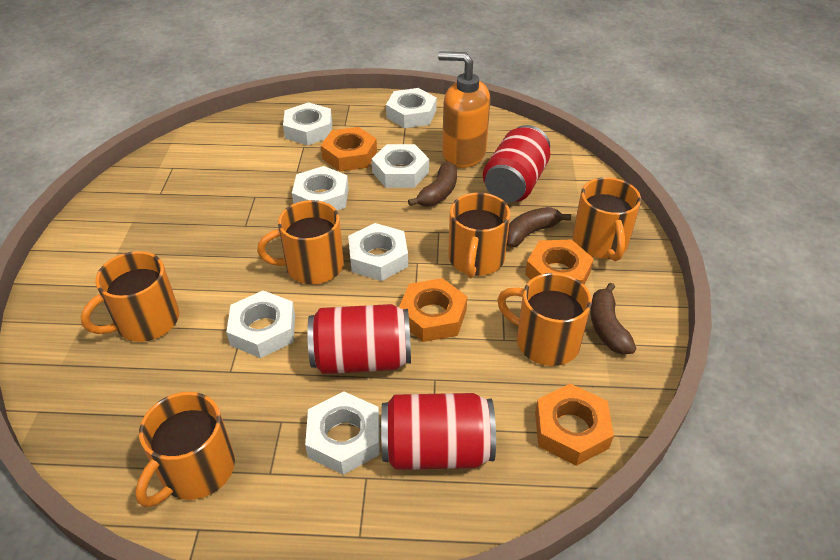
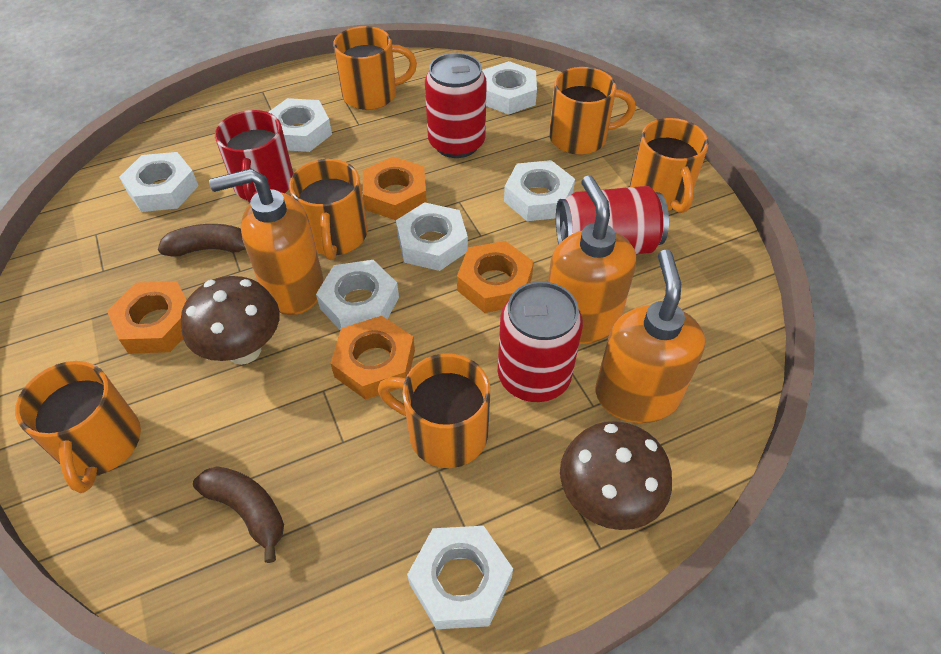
brown banana: [408,161,457,206] [507,207,571,247] [590,283,636,355] = 3 -> [158,224,246,257] [193,466,284,563] = 2
brown mushroom: none = 0 -> [181,276,280,365] [560,421,672,530] = 2
orange soap dispenser: [438,52,490,168] = 1 -> [209,168,324,315] [548,175,636,344] [595,249,705,423] = 3
red mug: none = 0 -> [215,110,294,203] = 1

